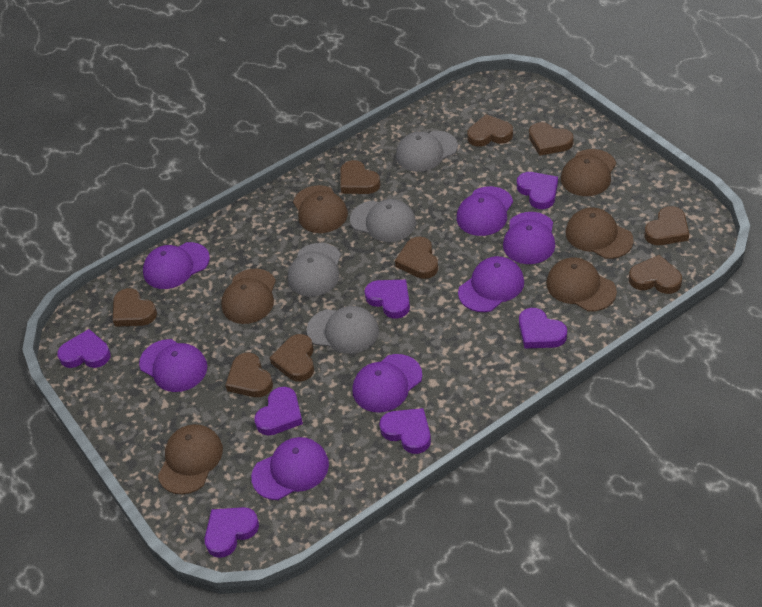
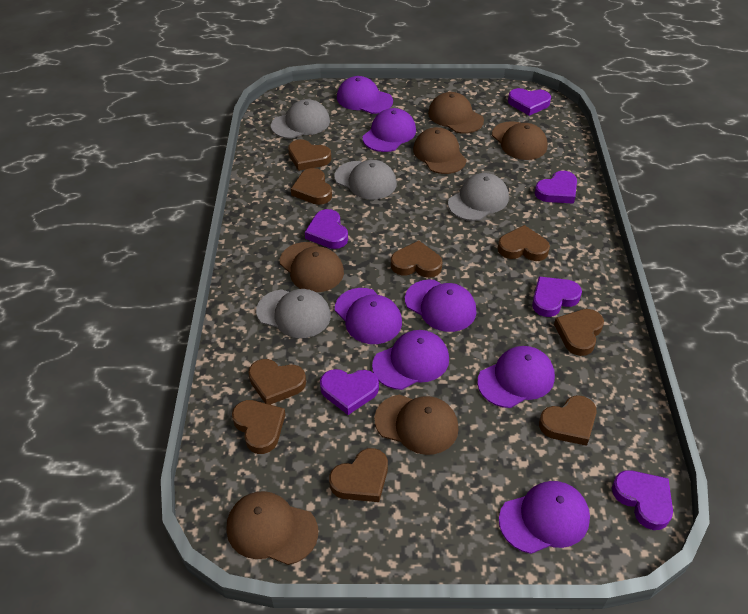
purple heart: [57,329,111,368] [205,507,259,558] [254,387,303,436] [364,280,410,319] [380,408,431,454] [517,172,558,209] [519,308,567,349] = 7 -> [305,209,348,249] [320,369,379,415] [508,88,551,116] [532,276,582,317] [535,171,577,204] [612,470,673,530] = 6

